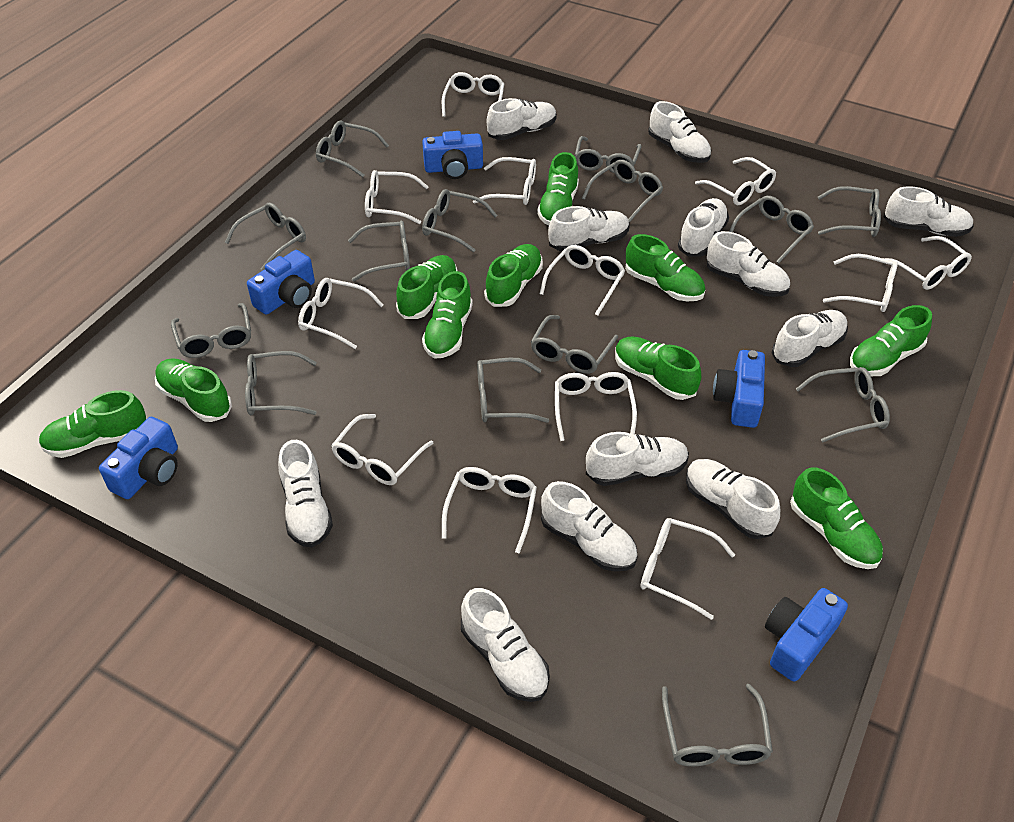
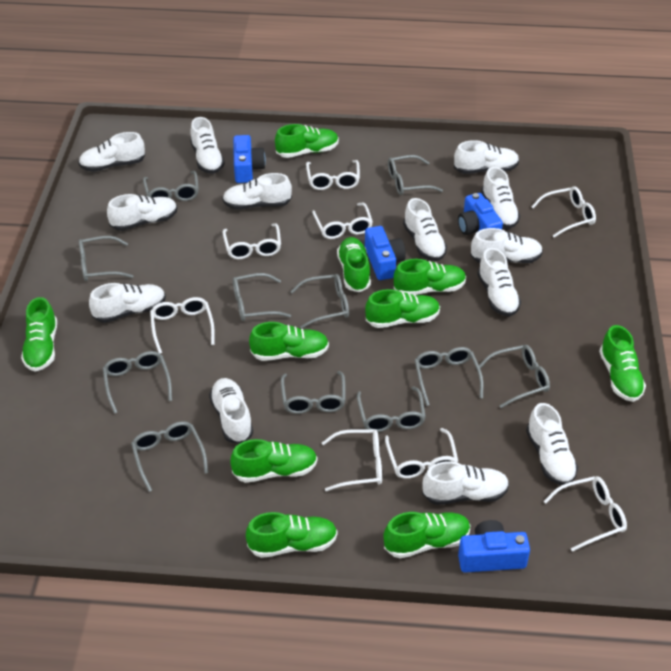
blue camera: [99,417,178,499] [247,250,315,315] [422,131,483,179] [713,350,765,428] [765,588,848,682] = 5 -> [233,135,266,183] [365,226,406,280] [458,193,503,235] [458,520,530,573] = 4
grey glasses: [171,303,251,358] [225,203,306,271] [245,351,317,415] [316,120,389,177] [348,221,410,281] [422,189,498,252] [477,358,549,423] [531,315,618,374] [575,136,641,174] [582,159,663,223] [662,684,773,766] [729,196,814,263] [796,367,890,443] [818,186,881,237] = 14 -> [79,236,133,281] [103,351,172,414] [131,421,208,492] [143,171,199,201] [233,273,291,321] [281,371,346,414] [290,274,349,329] [357,386,426,432] [388,155,443,195] [415,347,483,406] [479,345,550,408] = 11
white glasses: [298,278,383,349] [331,414,434,485] [365,170,429,224] [442,72,504,117] [442,467,537,554] [473,157,536,205] [540,245,625,316] [555,372,637,441] [640,518,735,620] [695,157,776,205] [823,254,898,312] [882,236,972,290] = 12 -> [150,297,215,354] [223,223,281,259] [306,160,360,190] [312,203,373,239] [322,429,382,491] [385,428,458,479] [531,186,596,238] [543,476,627,552] = 8
white shoe: [278,440,333,548] [461,588,550,702] [487,98,557,140] [541,481,637,571] [548,206,629,251] [586,432,689,486] [648,101,711,163] [678,198,729,257] [686,459,780,539] [707,231,790,297] [772,310,848,367] [883,186,974,237] = 12 -> [78,132,145,172] [89,283,166,323] [107,194,177,231] [190,117,225,174] [209,378,253,444] [222,173,292,210] [403,198,447,261] [422,461,509,505] [454,140,519,174] [471,228,543,263] [477,248,521,316] [481,167,520,229] [526,403,578,485] = 13

